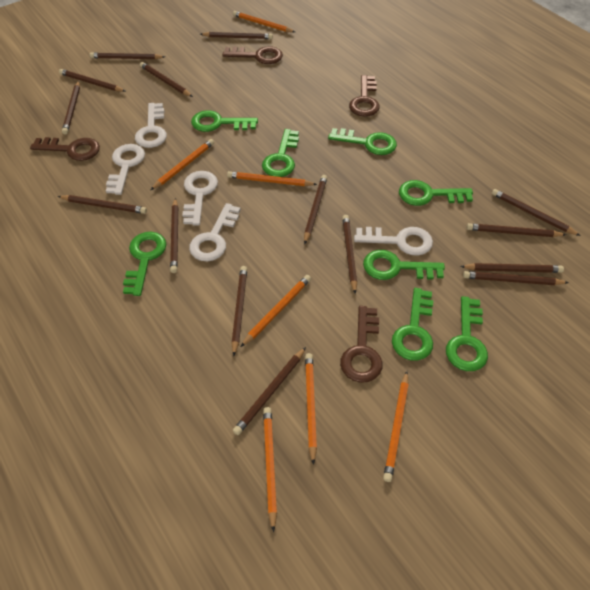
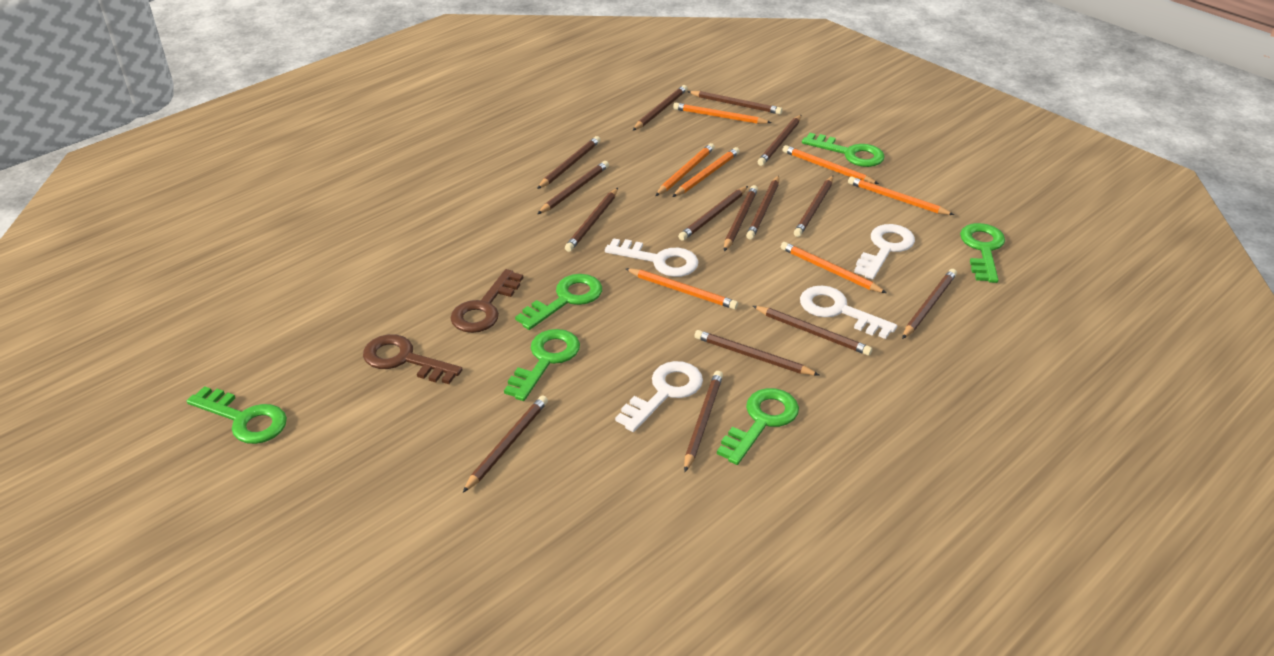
brown key: [30,137,100,161] [223,46,283,64] [340,306,382,383] [349,75,379,117] = 4 -> [363,334,463,384] [450,269,523,333] = 2
green key: [123,232,166,296] [191,110,258,132] [262,129,299,177] [328,128,397,155] [363,250,445,280] [392,288,433,361] [399,180,473,206] [446,296,488,371] = 8 -> [187,386,287,444] [504,329,580,401] [515,274,602,330] [717,388,799,465] [802,133,885,167] [960,223,1005,283] = 6
white key: [106,144,145,195] [135,103,167,148] [182,171,218,226] [189,203,241,261] [354,227,433,256] = 5 -> [605,238,699,277] [615,361,703,432] [800,286,897,339] [854,224,915,279] = 4

